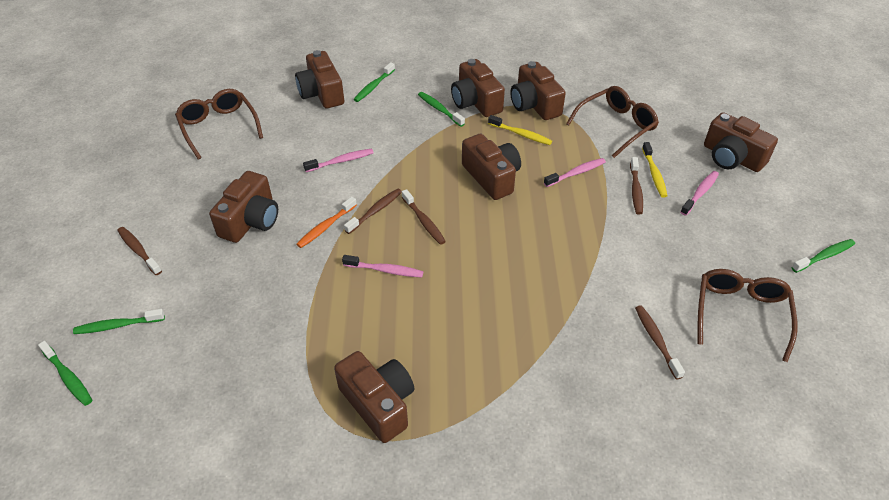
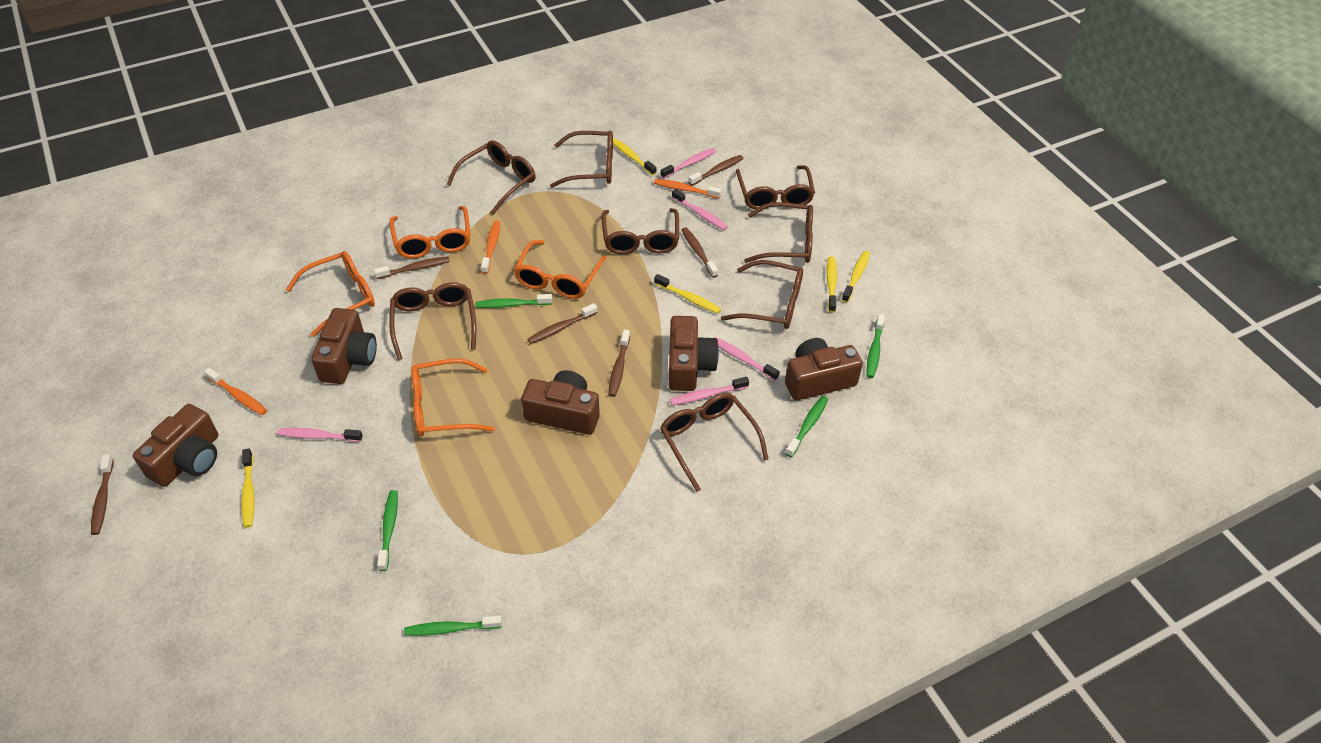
brown camera: [209,171,278,243] [295,50,344,108] [334,351,414,443] [451,59,505,117] [462,134,521,200] [510,61,566,120] [704,112,778,172] = 7 -> [133,404,218,487] [311,308,377,384] [521,370,600,435] [669,316,719,391] [785,338,863,400] = 5
brown glasses: [175,89,263,160] [566,86,659,158] [698,269,798,362] = 3 -> [389,282,476,360] [447,140,536,215] [550,131,613,188] [601,208,679,254] [660,393,769,492] [721,260,803,329] [736,165,815,209] [744,202,813,263] = 8
brown toothbrush: [117,227,162,275] [344,189,402,234] [402,189,446,245] [630,157,643,215] [635,305,685,380] = 5 -> [91,454,114,535] [374,256,450,279] [527,303,598,344] [608,330,630,397] [682,227,718,278] [688,155,744,186] = 6
orange glasses: none = 0 -> [286,251,375,337] [389,206,471,259] [412,358,495,437] [514,240,607,299] = 4
orange toothbrush: [296,197,357,248] = 1 -> [204,368,267,415] [481,221,501,274] [654,179,722,198] = 3
pink toothbrush: [303,149,374,172] [342,255,423,278] [544,158,606,187] [680,171,719,216] = 4 -> [277,428,363,442] [661,148,716,179] [670,377,749,405] [672,189,728,230] [714,337,780,381] = 5
yellow toothbrush: [488,115,552,145] [642,142,667,197] = 2 -> [241,448,254,528] [613,138,657,175] [654,274,721,314] [827,256,837,313] [842,251,870,302] = 5

